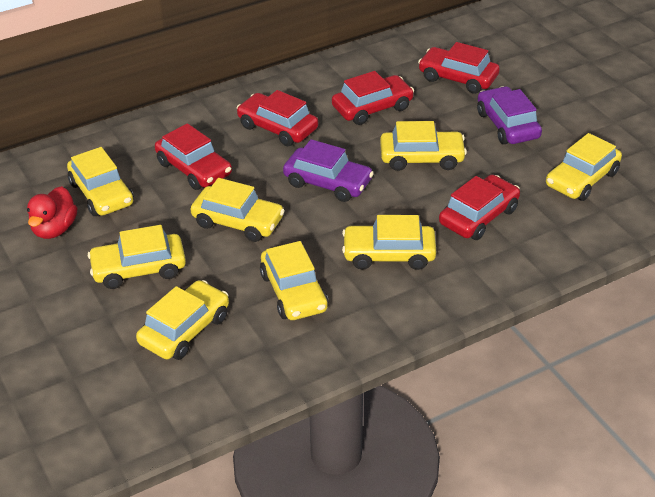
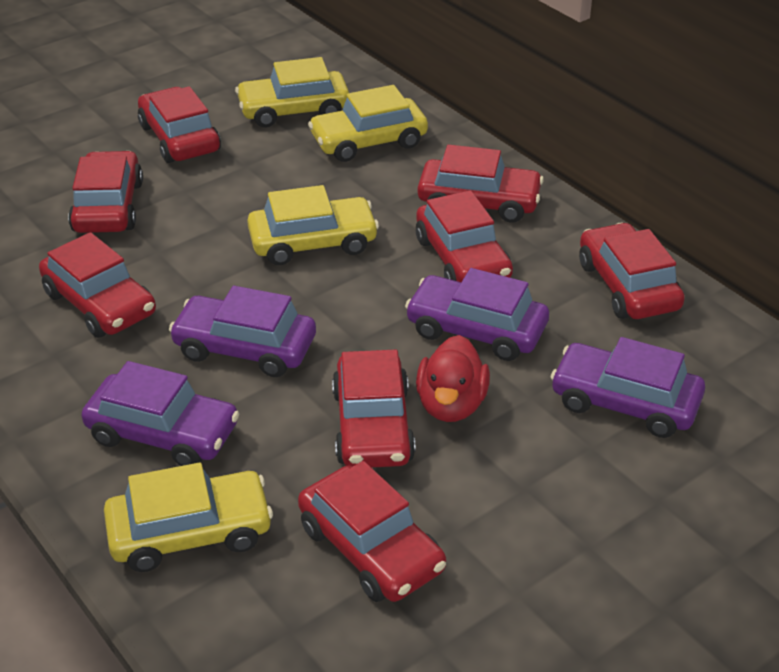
purple car: [283,139,374,202] [477,86,542,144] = 2 -> [81,361,239,466] [169,286,316,377] [405,268,549,361] [551,337,705,438] = 4
red car: [155,123,232,190] [237,90,318,146] [332,71,414,125] [418,42,500,94] [439,174,520,240] = 5 -> [39,232,156,338] [68,151,143,233] [138,86,221,163] [298,461,446,602] [332,350,416,468] [416,190,513,282] [418,145,544,223] [579,223,685,319] = 8
yellow car: [67,147,134,216] [88,225,186,289] [136,280,229,360] [191,178,285,242] [260,241,328,320] [342,215,436,270] [380,121,467,171] [546,133,622,201] = 8 -> [104,463,273,572] [235,57,349,127] [247,185,379,265] [308,85,428,162] = 4

